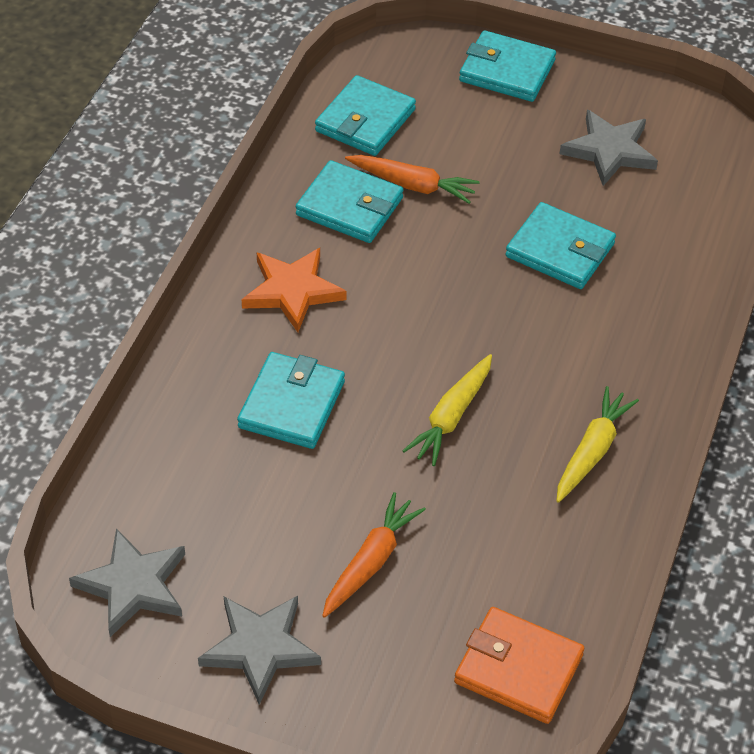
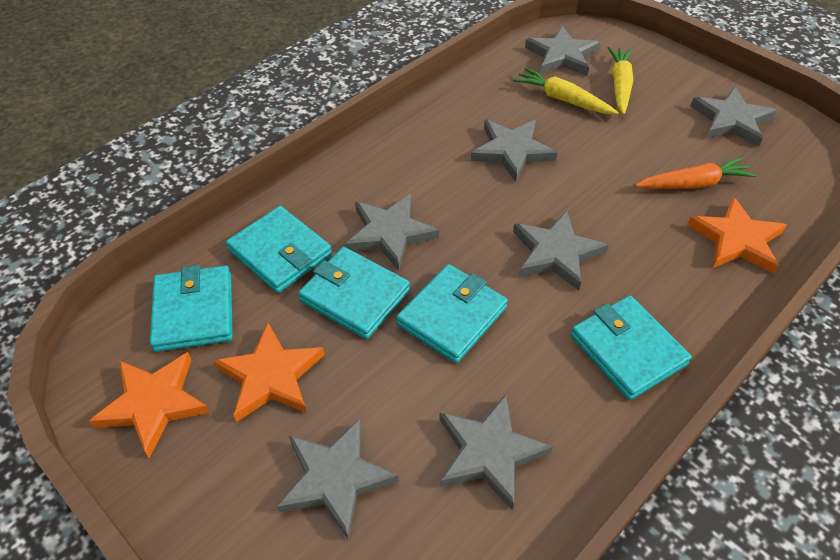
grey star: [69,528,185,637] [198,596,321,705] [560,110,658,186] = 3 -> [276,419,399,540] [345,194,439,271] [439,394,553,510] [471,120,558,182] [513,211,609,291] [525,26,600,76] [690,86,777,147] = 7
orange carrot: [322,492,426,618] [345,155,480,204] = 2 -> [635,157,756,189] = 1
orange star: [241,248,347,332] = 1 -> [89,352,210,458] [214,323,324,422] [687,197,787,273] = 3
orange wallet: [454,607,584,724] = 1 -> none = 0

